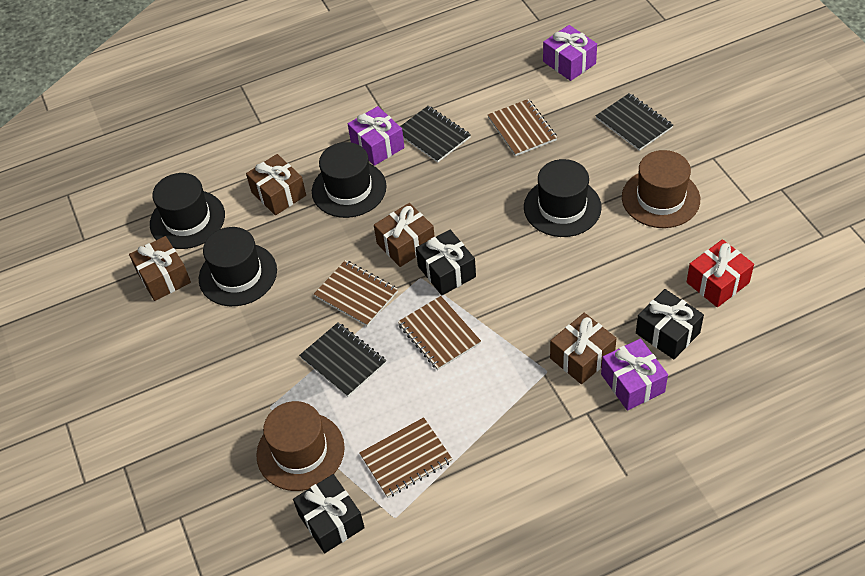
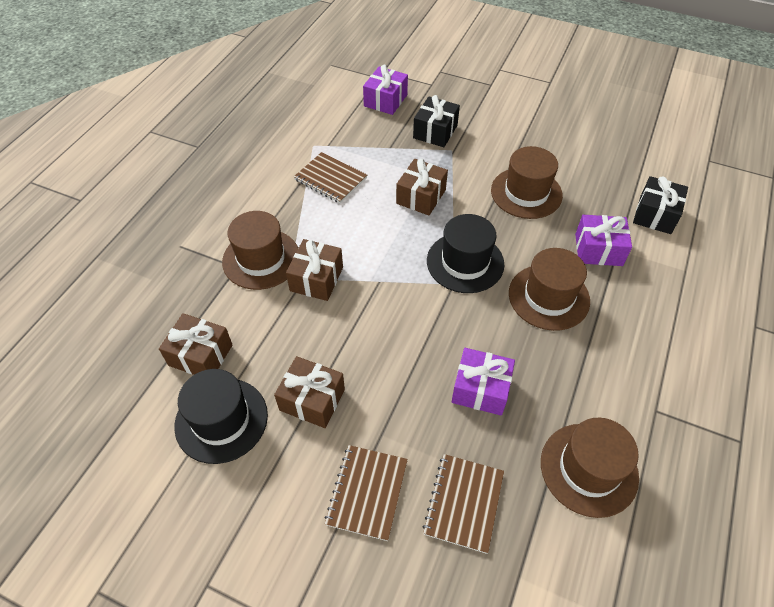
black gift: [293,474,365,553] [416,230,476,295] [636,289,704,359] = 3 -> [413,95,460,147] [633,176,688,234] = 2
black hat: [150,173,225,249] [199,227,277,306] [312,142,387,218] [524,159,602,237] = 4 -> [174,369,268,464] [427,214,505,293] = 2
black notebook: [299,322,386,397] [400,106,471,163] [596,93,673,151] = 3 -> none = 0
brown hat: [256,401,345,491] [622,150,700,228] = 2 -> [222,211,298,290] [491,146,563,219] [509,248,590,331] [541,418,639,518] = 4
brown notebook: [314,260,398,326] [359,417,453,498] [398,296,481,370] [488,99,557,156] = 4 -> [294,152,367,203] [325,445,408,541] [422,454,504,554] = 3
red gift: [687,239,754,308] = 1 -> none = 0

